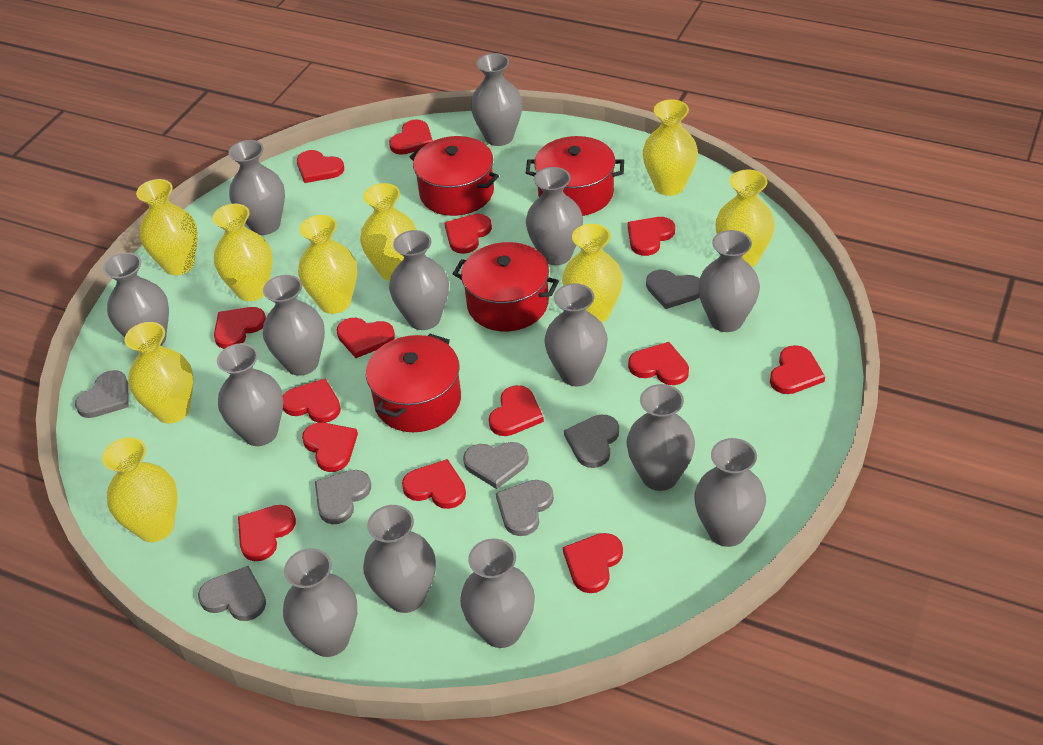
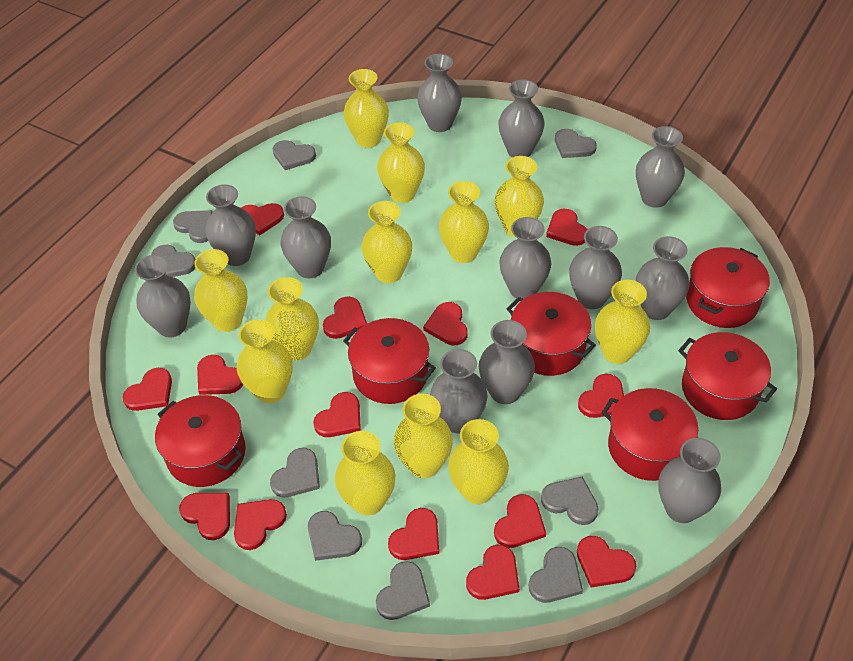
grey heart: [75,370,129,418] [198,566,266,621] [315,470,371,524] [463,442,529,489] [496,480,554,536] [564,415,619,468] [646,270,700,309] = 7 -> [151,245,195,277] [173,210,213,243] [270,448,320,497] [273,140,316,170] [308,511,362,561] [376,561,430,620] [529,547,583,603] [541,477,599,525] [555,129,597,158] = 9
grey vase: [103,252,169,346] [217,343,283,446] [228,140,285,235] [263,275,325,376] [283,548,357,657] [363,505,436,613] [389,230,449,330] [460,539,535,648] [470,53,522,146] [526,167,583,265] [544,283,608,386] [627,384,695,491] [695,438,766,547] [698,230,760,332] = 14 -> [135,255,191,337] [205,184,256,266] [281,196,331,278] [417,54,462,132] [430,349,488,434] [479,320,535,404] [499,80,544,157] [499,217,552,299] [569,226,622,309] [636,126,685,208] [636,236,689,320] [658,438,721,523] = 12
red pot: [366,334,461,432] [410,136,499,216] [453,242,559,331] [526,136,624,216] = 4 -> [155,395,246,487] [343,318,436,404] [507,292,596,376] [601,388,698,481] [678,332,777,420] [686,247,770,328] = 6
yellow vase: [102,437,178,542] [125,322,193,423] [136,179,198,275] [213,204,273,301] [298,215,357,314] [360,183,417,281] [562,224,623,323] [643,99,698,196] [715,169,775,267] = 9 -> [194,249,247,332] [237,319,293,403] [265,277,319,361] [335,431,395,515] [344,69,389,148] [362,201,412,283] [377,122,425,203] [394,394,453,478] [439,181,489,263] [448,419,509,504] [495,156,544,237] [595,280,650,364] = 12

